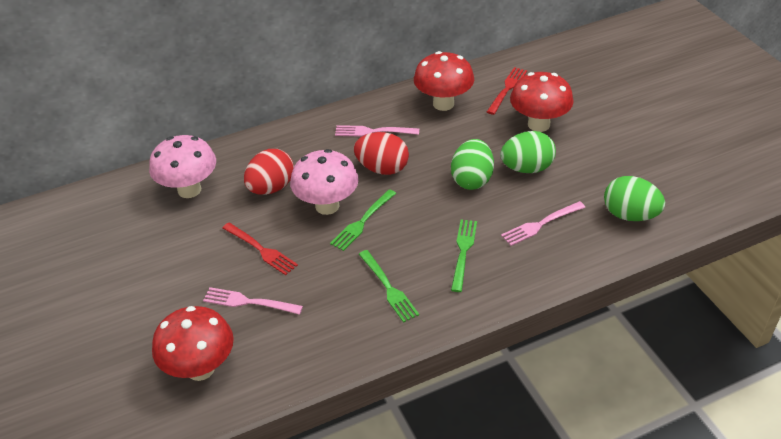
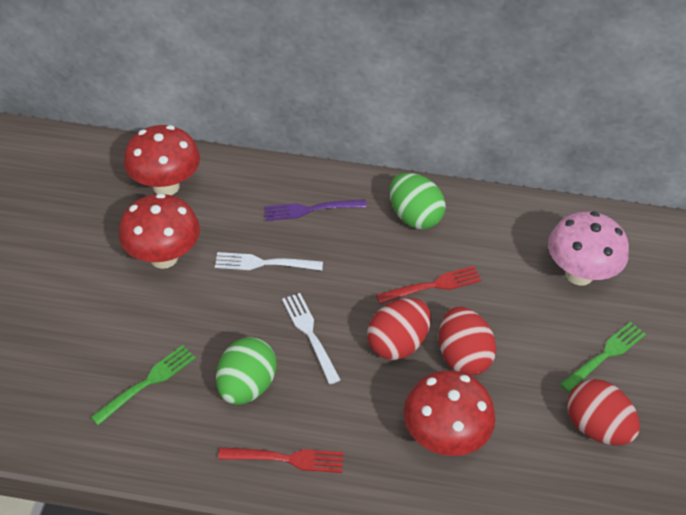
green egg: [451,139,494,190] [500,131,556,173] [604,176,665,221] = 3 -> [216,337,277,405] [389,173,446,229] = 2
green fork: [330,189,396,251] [359,250,419,323] [451,220,477,292] = 3 -> [91,345,196,425] [560,322,646,392] = 2
pink fork: [203,287,303,315] [335,125,419,137] [501,201,585,246] = 3 -> none = 0
pink mushroom: [149,135,216,198] [290,149,359,215] = 2 -> [548,212,629,286] = 1
purple fork: none = 0 -> [264,199,367,221] = 1
red egg: [244,149,294,195] [354,132,409,175] = 2 -> [368,298,431,360] [439,307,496,376] [567,379,640,445] = 3
white fork: none = 0 -> [215,252,323,271] [282,293,341,384] = 2

